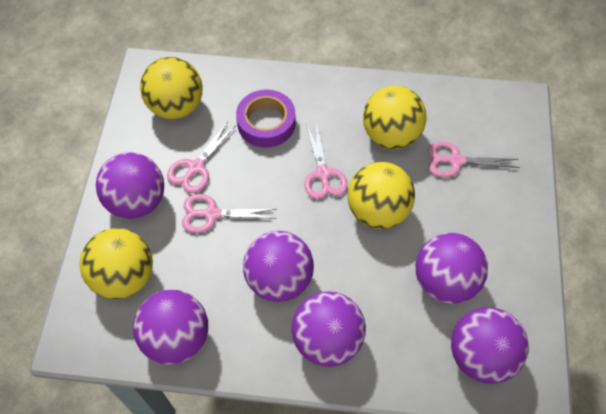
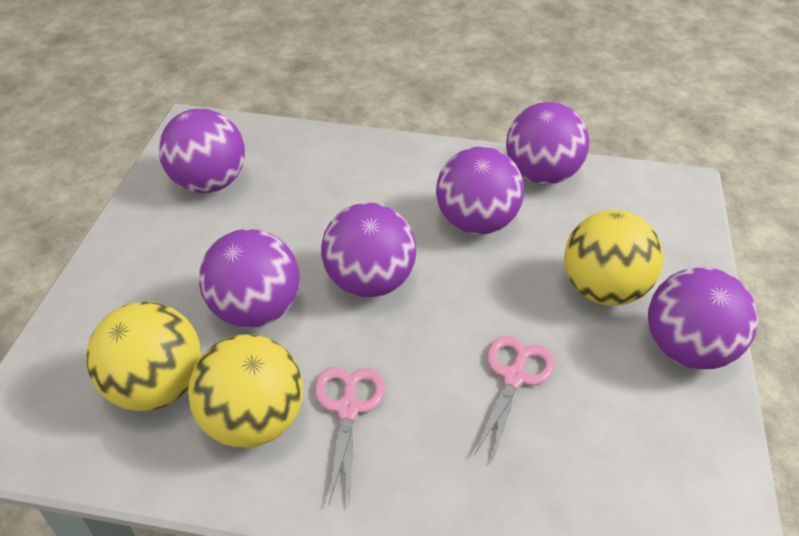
pink scissors: [167,121,236,193] [182,194,276,233] [304,122,348,199] [428,141,520,178] = 4 -> [314,367,385,504] [474,336,555,461] = 2
purple tape: [236,90,296,147] = 1 -> none = 0
yellow ball: [79,228,153,299] [140,57,202,119] [347,162,415,229] [363,86,426,149] = 4 -> [87,302,201,411] [188,334,303,448] [564,210,663,306] = 3

